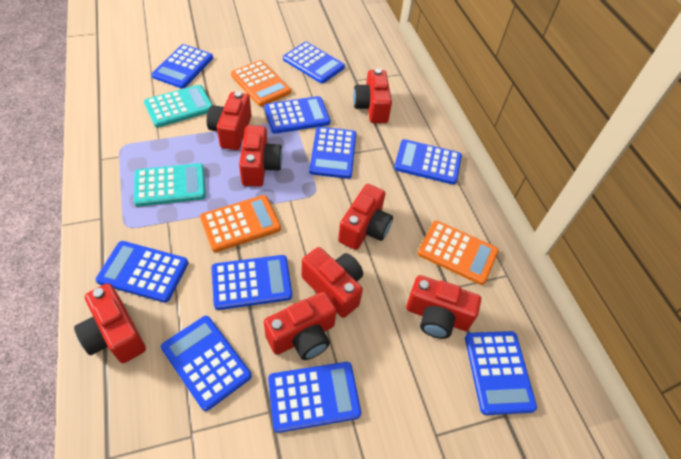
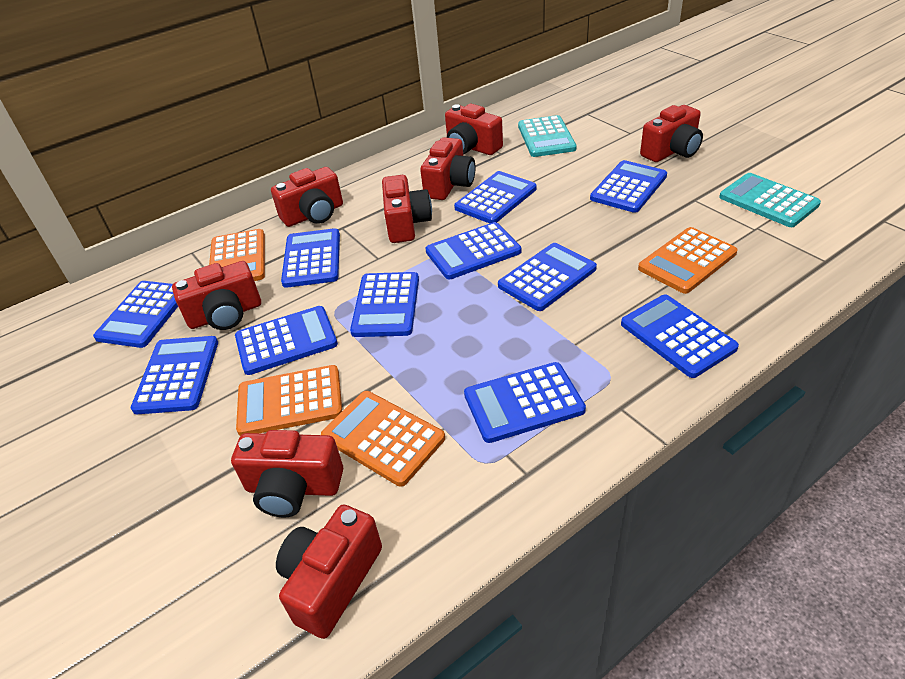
blue calculator: [96,241,188,303] [152,44,213,89] [161,316,252,411] [211,255,292,310] [264,96,330,134] [268,362,361,433] [283,42,345,84] [309,127,356,179] [394,139,462,185] [465,331,537,415] = 10 -> [93,281,178,348] [131,336,218,414] [235,306,338,375] [281,228,340,288] [350,272,419,337] [425,222,521,279] [454,171,537,223] [464,362,586,443] [498,243,597,311] [590,160,667,213] [621,294,739,378] = 11
orange calculator: [200,195,281,252] [231,60,291,106] [418,221,499,285] = 3 -> [209,229,265,281] [236,365,342,436] [321,391,445,487] [638,227,737,294] = 4

